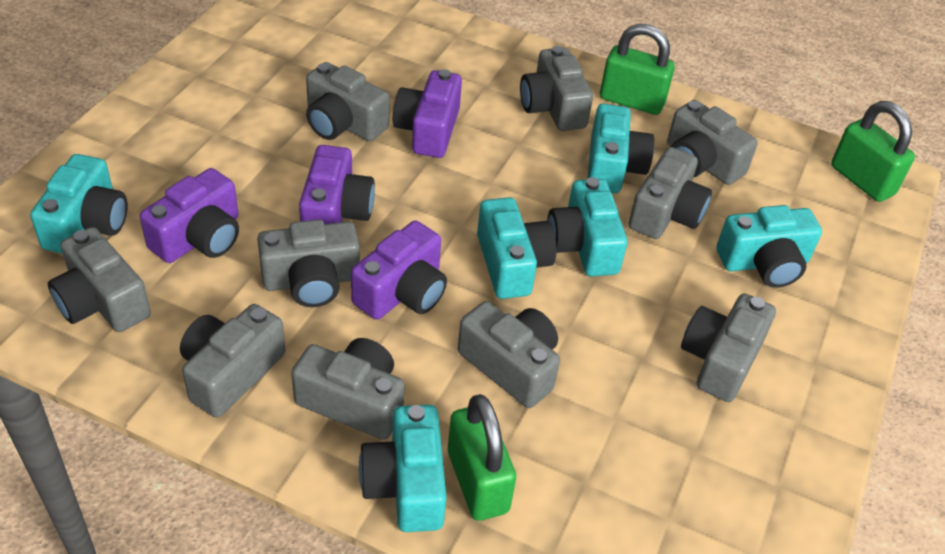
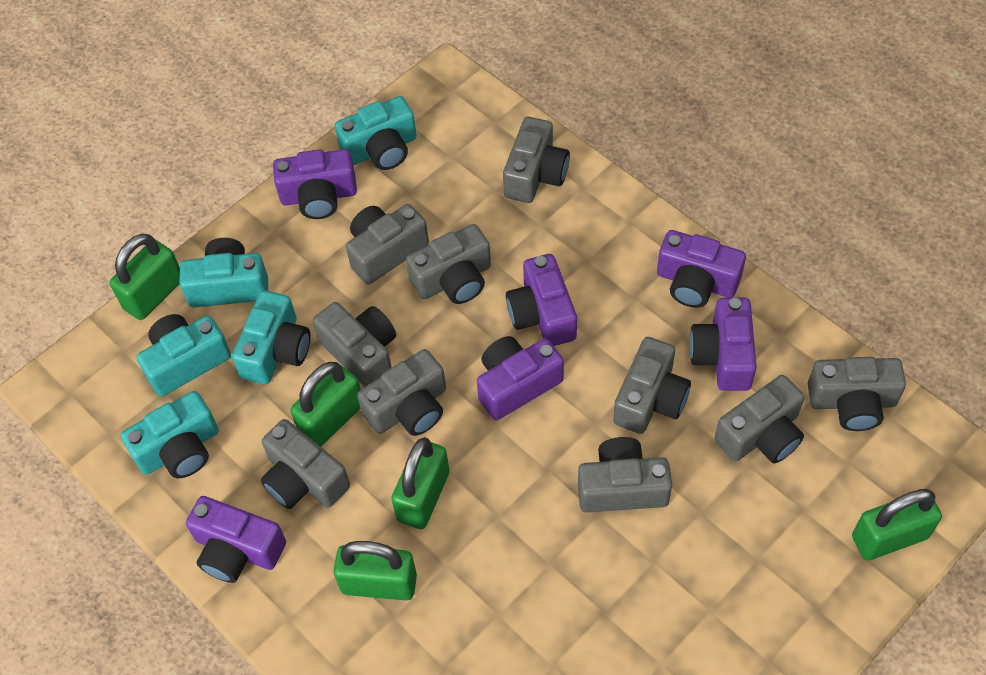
green padlock: [448,394,516,521] [600,24,675,115] [831,101,915,202] = 3 -> [110,234,180,320] [290,362,361,447] [334,541,417,601] [391,437,449,529] [852,489,942,561] = 5
purple camera: [140,168,239,263] [299,145,375,224] [351,221,447,320] [393,69,462,158] = 4 -> [186,496,286,583] [273,149,357,219] [477,336,564,420] [506,254,577,346] [657,230,746,308] [689,298,757,391] = 6
turquoise camera: [30,154,127,254] [359,405,447,532] [477,197,556,299] [547,177,628,276] [588,104,654,193] [716,205,822,288] = 6 -> [121,391,219,478] [137,314,231,397] [179,238,268,307] [232,290,310,384] [335,96,417,170] = 5

